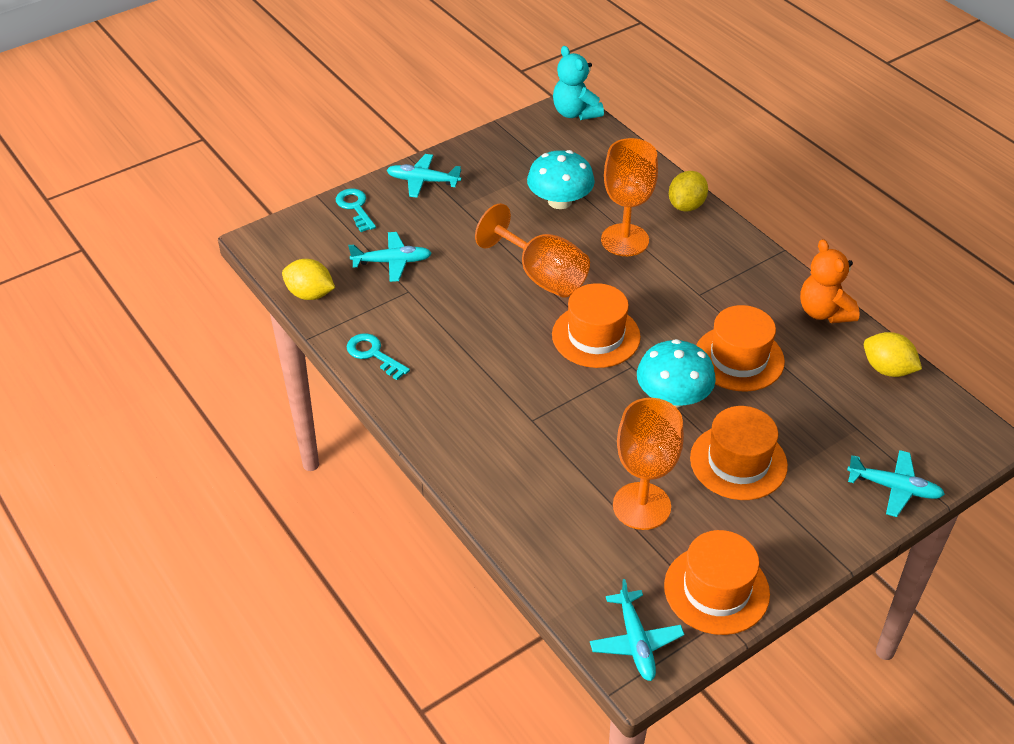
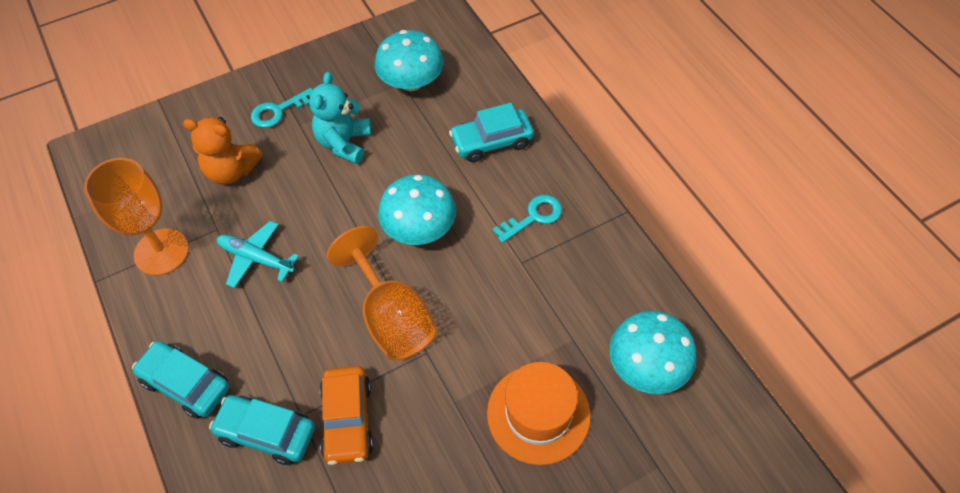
orange car: none = 0 -> [320,366,373,465] = 1
orange goblet: [475,203,590,298] [601,138,658,256] [613,398,684,530] = 3 -> [84,158,189,276] [327,226,438,361] = 2
orange hat: [552,283,641,368] [664,530,770,635] [690,406,788,500] [696,305,785,391] = 4 -> [487,362,591,465] = 1
turquoise car: none = 0 -> [132,341,229,419] [209,395,315,465] [449,103,534,162] = 3
turquoise mushroom: [527,150,595,209] [637,339,716,408] = 2 -> [375,30,444,91] [378,175,456,245] [609,311,697,394] = 3
turquoise plane: [348,232,432,282] [387,154,461,198] [590,579,684,681] [847,450,945,517] = 4 -> [217,221,299,288] = 1
yellow lemon: [282,259,335,300] [669,171,708,212] [864,332,922,377] = 3 -> none = 0

